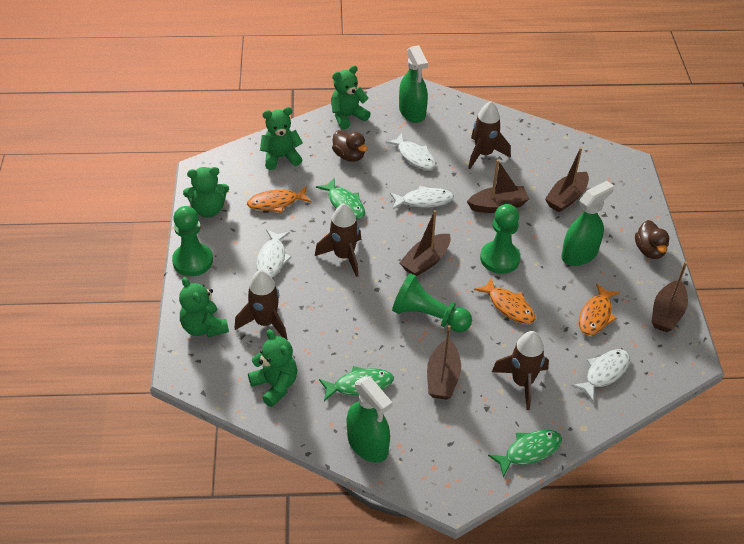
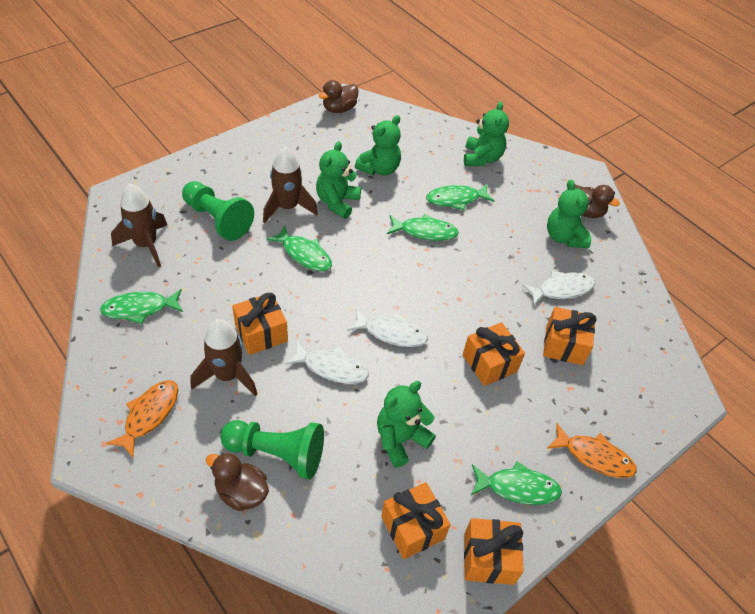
brown boat: [399,210,451,276] [427,325,461,400] [467,160,529,213] [545,147,589,213] [652,261,688,332] = 5 -> none = 0
brown duck: [332,130,367,162] [635,220,669,259] = 2 -> [206,452,269,511] [319,80,359,113] [575,184,620,218] = 3
brown rocket: [235,270,288,340] [315,203,361,277] [468,101,511,169] [492,331,549,410] = 4 -> [111,183,167,267] [191,319,257,396] [263,146,318,223] = 3
green fish: [316,178,365,219] [319,366,394,401] [488,430,562,477] = 3 -> [100,289,183,324] [266,226,332,271] [387,214,459,241] [426,184,495,210] [471,461,562,505] = 5
green pawn: [172,206,213,276] [392,273,472,332] [480,204,521,274] = 3 -> [182,181,254,241] [220,420,324,479] = 2
green spray bottle: [347,376,393,463] [399,45,428,123] [562,181,614,266] = 3 -> none = 0
orange fish: [247,186,312,213] [474,278,535,324] [579,283,620,335] = 3 -> [106,380,178,457] [547,423,637,478] = 2
orange gift: none = 0 -> [232,293,288,355] [381,482,451,559] [463,322,525,386] [464,518,524,585] [543,307,597,365] = 5
white fish: [256,230,291,278] [385,133,436,170] [390,186,454,209] [572,349,630,401] = 4 -> [285,342,369,384] [347,309,428,347] [522,271,595,306] = 3

